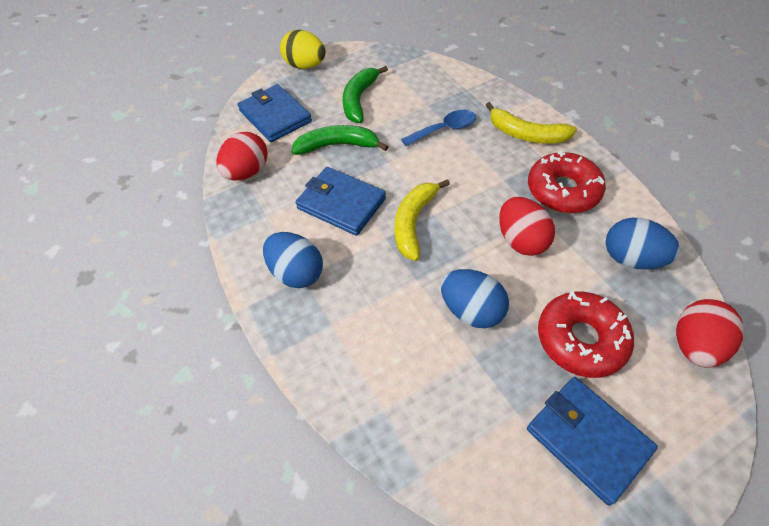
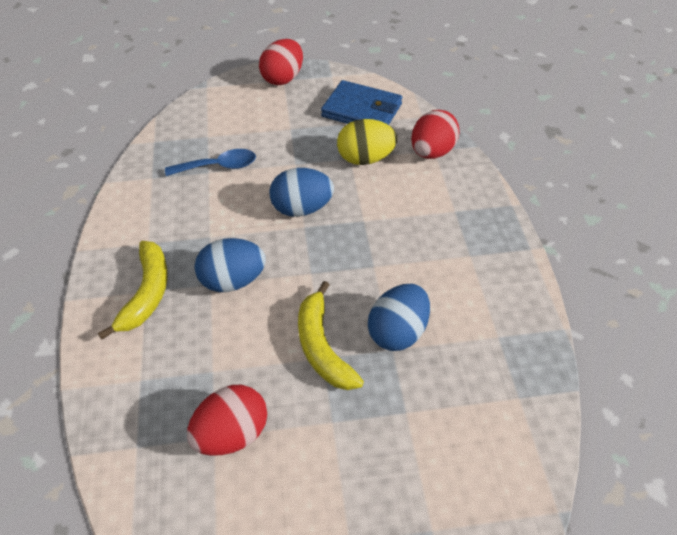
blue wallet: [238,84,312,142] [295,167,386,236] [527,377,658,506] = 3 -> [321,80,402,125] = 1
green banana: [291,125,388,155] [343,66,388,123] = 2 -> none = 0
red donut: [528,151,606,213] [538,291,634,378] = 2 -> none = 0

